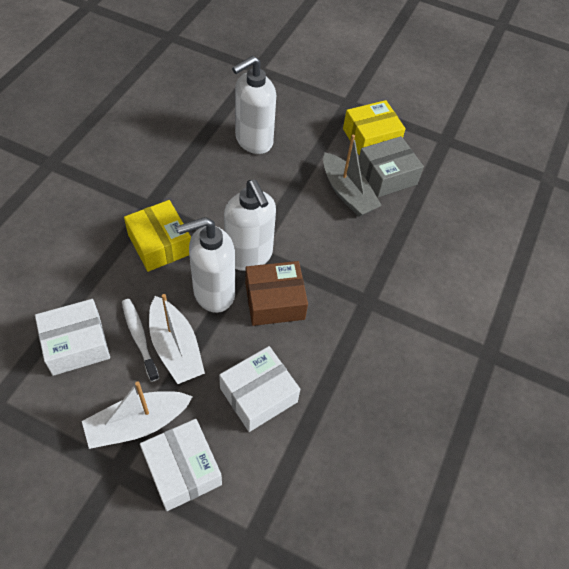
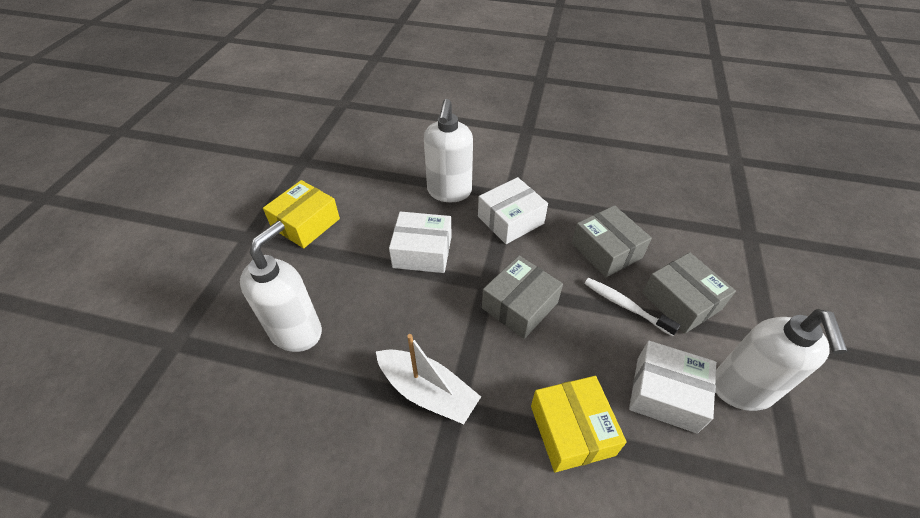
brown box: [245,261,308,326] = 1 -> none = 0
grey boat: [323,134,382,217] = 1 -> none = 0
grey box: [359,136,424,197] = 1 -> [482,256,563,339] [572,205,652,278] [642,252,736,334] = 3
white boat: [82,382,193,449] [149,294,205,384] = 2 -> [376,334,481,424] = 1

